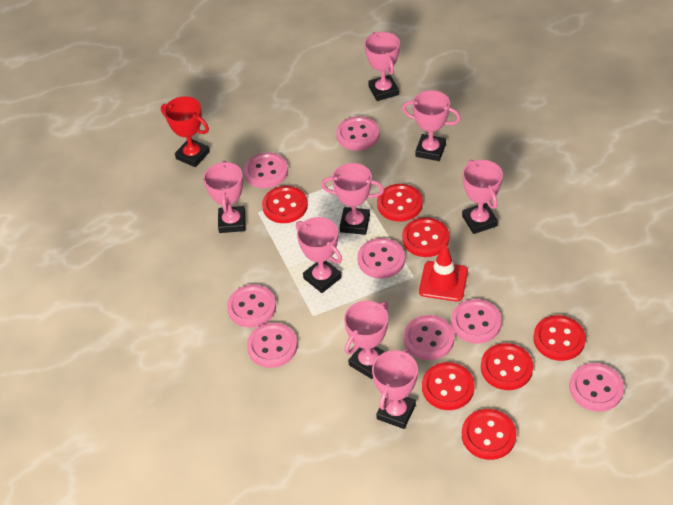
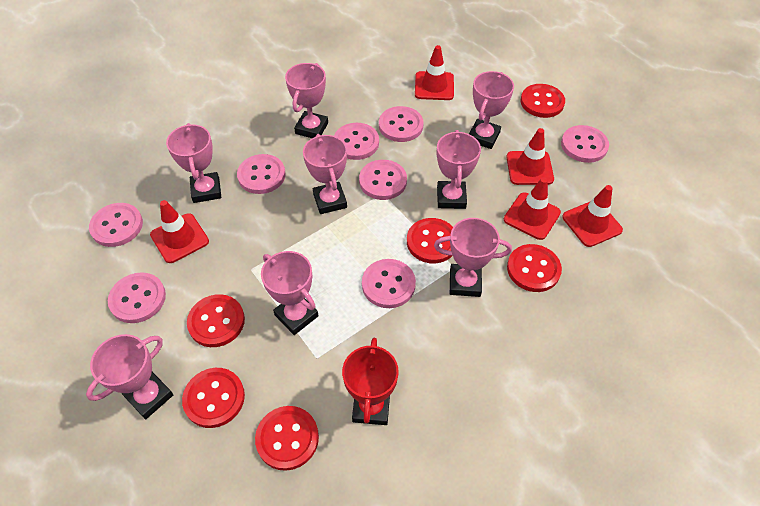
red button: [262,186,308,223] [377,184,423,222] [402,217,449,257] [422,362,475,410] [462,409,516,460] [481,343,533,390] [533,315,586,361] = 7 -> [182,368,245,428] [187,294,245,347] [255,406,319,471] [407,218,453,263] [507,244,562,292] [520,84,565,118] = 6
red traffic cone: [419,245,468,301] = 1 -> [150,200,209,263] [415,45,454,100] [504,177,561,240] [507,128,554,185] [562,185,623,247] = 5

